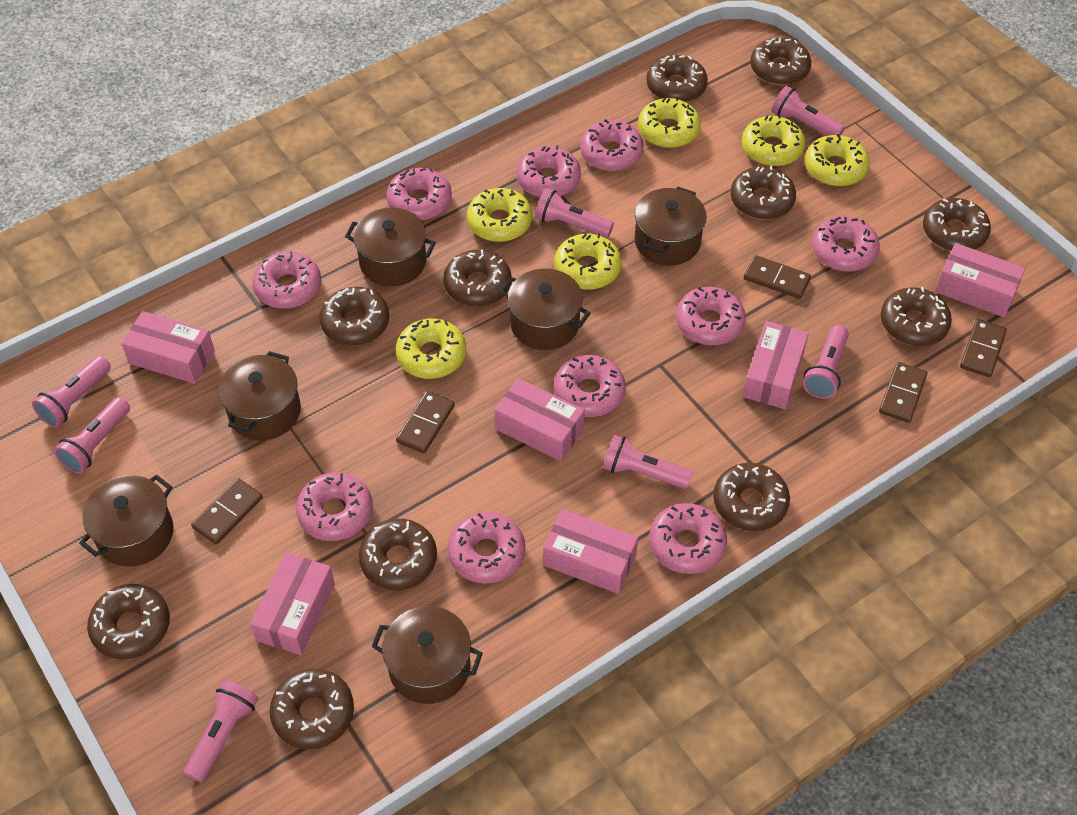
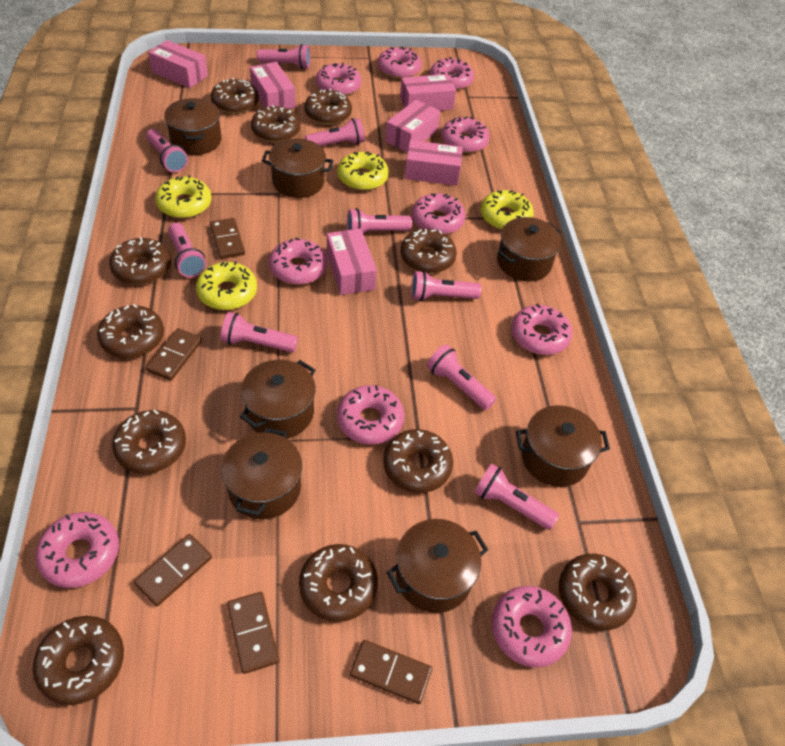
brown pot: [79,475,174,567] [218,351,301,440] [345,208,436,286] [371,606,483,704] [500,269,591,350] [635,187,707,266] = 6 -> [164,98,221,155] [221,428,302,520] [240,360,316,438] [262,139,334,198] [387,519,488,613] [497,217,561,282] [516,405,610,487] = 7
pink flashlight: [32,356,111,427] [54,397,130,473] [184,680,259,783] [535,188,614,238] [603,435,693,489] [772,86,845,136] [803,325,849,399] = 7 -> [146,129,188,172] [168,223,206,278] [221,312,298,352] [257,44,310,69] [305,118,365,146] [347,208,412,233] [411,271,481,301] [427,345,496,410] [474,463,559,530] = 9
yellow donut: [396,318,466,379] [467,188,533,242] [554,233,622,290] [638,97,701,148] [742,114,806,166] [805,134,870,186] = 6 -> [155,175,212,218] [196,261,257,310] [337,151,389,191] [481,190,534,230] = 4

